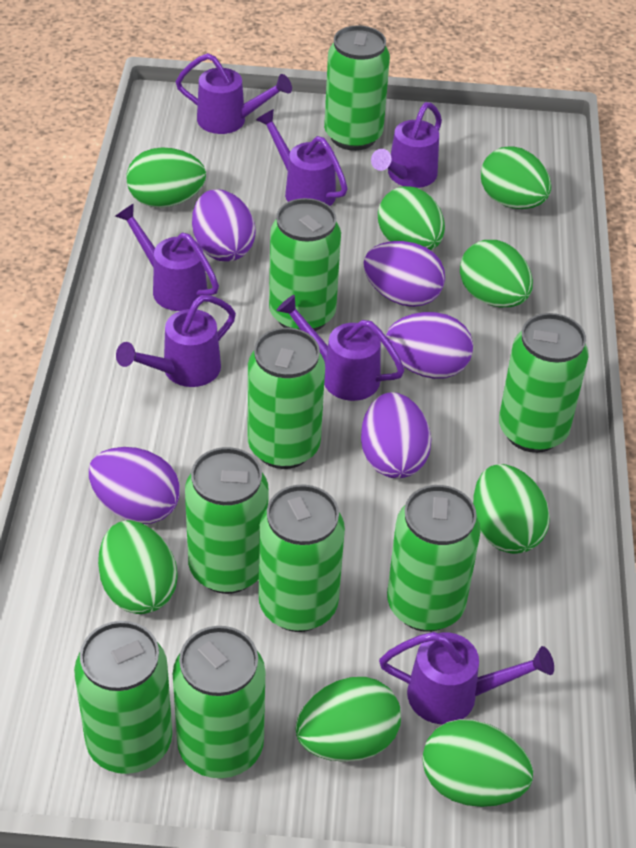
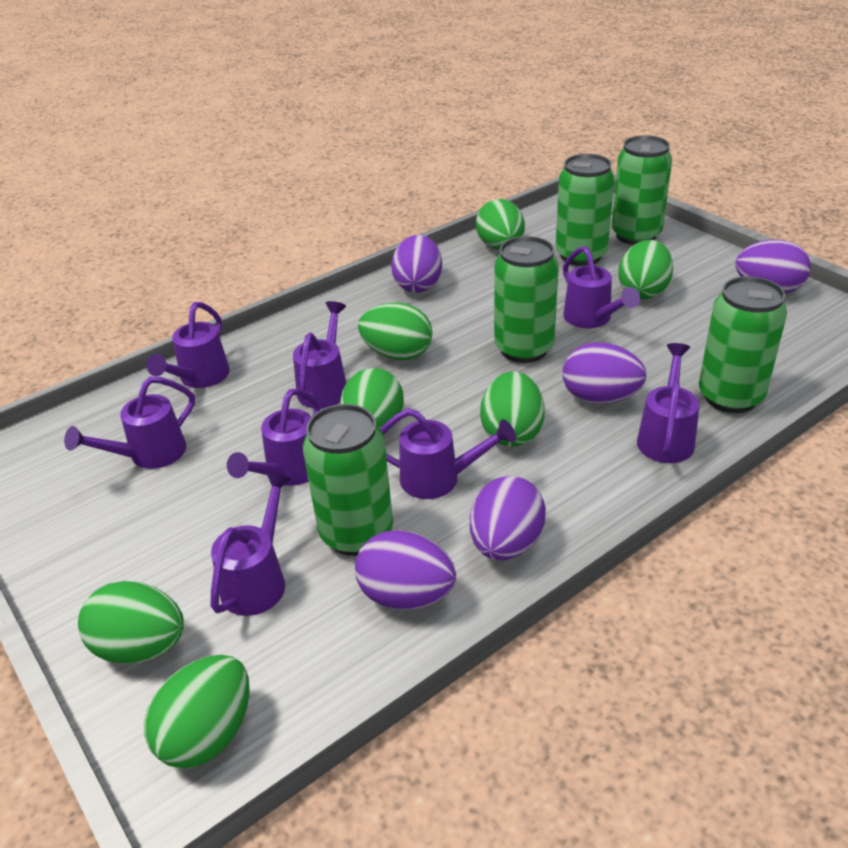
green can: [74,621,172,774] [173,626,265,778] [185,447,269,594] [248,328,325,469] [259,485,345,632] [269,198,341,331] [324,25,390,151] [387,485,481,632] [499,313,589,453] = 9 -> [303,404,393,556] [494,236,559,363] [556,154,615,266] [612,135,672,245] [699,276,787,413] = 5
green egg: [98,520,177,614] [127,147,206,208] [295,677,401,762] [378,186,445,250] [422,719,533,807] [460,240,533,307] [473,464,550,554] [481,146,551,209] = 8 -> [78,581,184,664] [144,655,250,769] [340,368,404,428] [358,303,433,360] [476,199,525,250] [480,371,545,447] [618,240,673,299] = 7
purple watering can: [115,203,219,311] [116,295,236,387] [176,53,292,134] [256,109,348,206] [276,295,405,401] [371,102,442,188] [379,632,554,724] = 7 -> [64,377,195,469] [147,302,230,388] [211,472,292,616] [227,388,320,486] [293,301,346,409] [380,408,516,499] [563,246,640,328] [637,343,700,463] = 8

